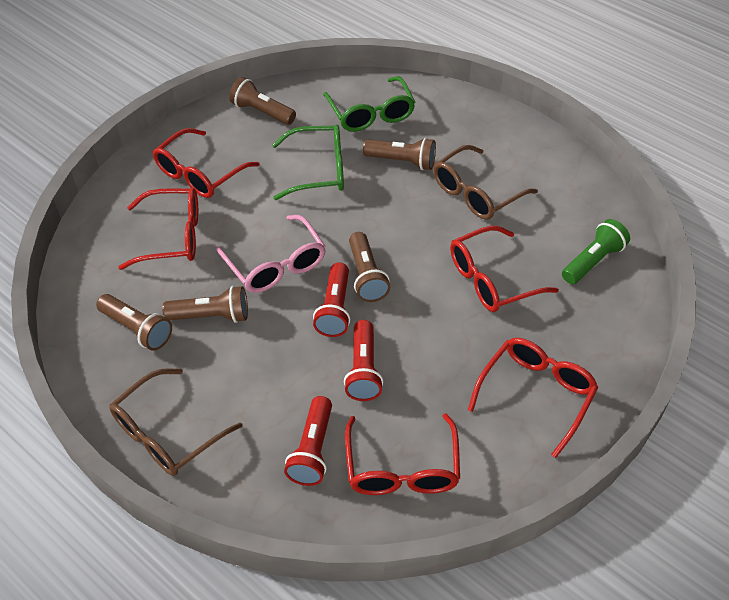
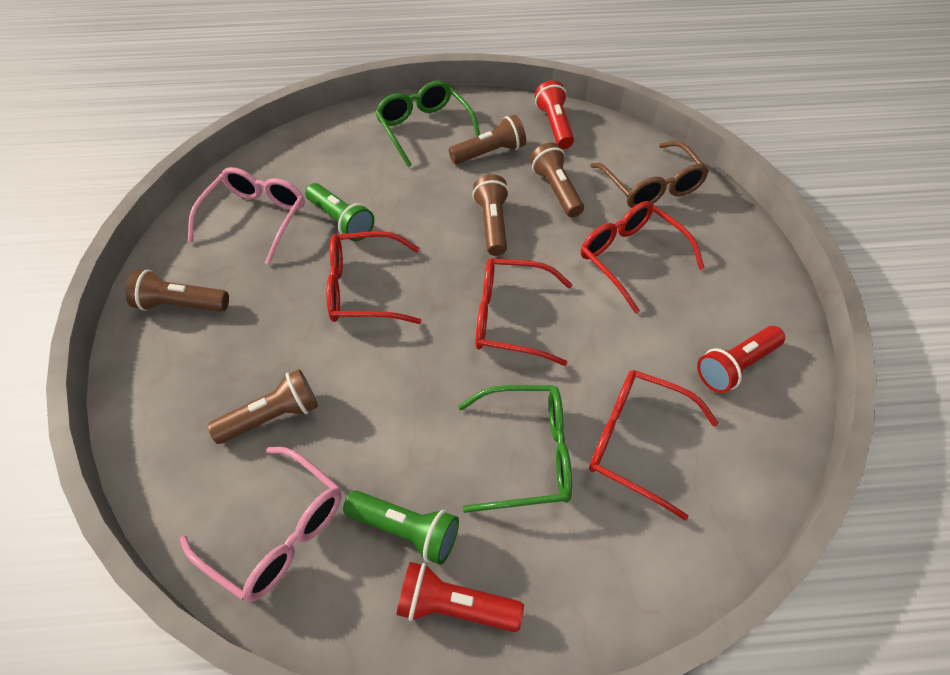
brown glasses: [109,368,243,476] [433,145,538,220] = 2 -> [590,141,709,208] = 1
green flashlight: [562,219,630,284] = 1 -> [305,183,375,241] [343,490,459,565] = 2
pink glasses: [216,215,326,293] = 1 -> [180,447,341,602] [188,167,305,265] = 2
red glasses: [118,188,198,270] [153,128,260,198] [345,414,460,495] [450,226,559,312] [468,338,598,458] = 5 -> [326,231,421,324] [475,258,573,366] [581,201,705,314] [589,370,718,521] = 4

